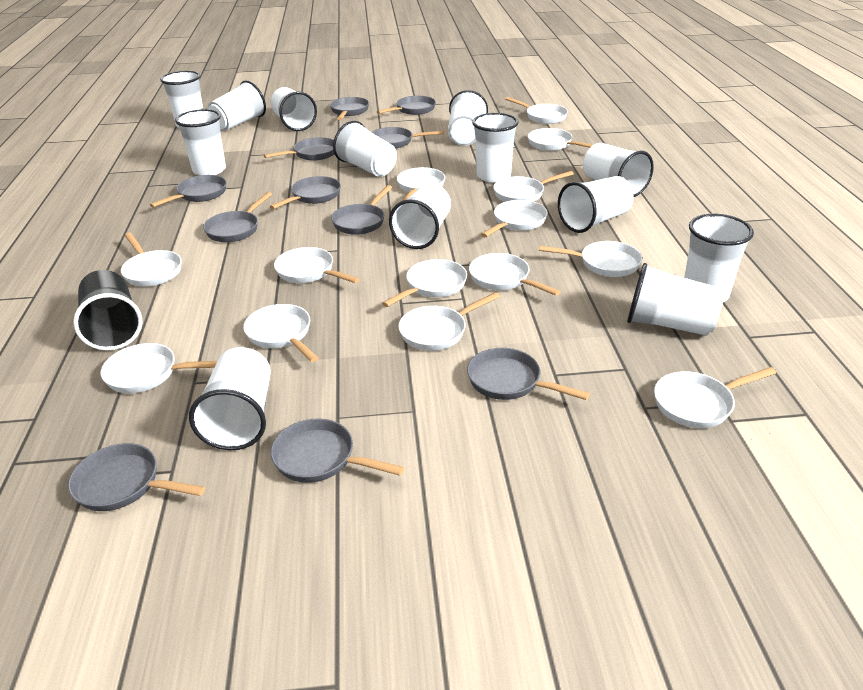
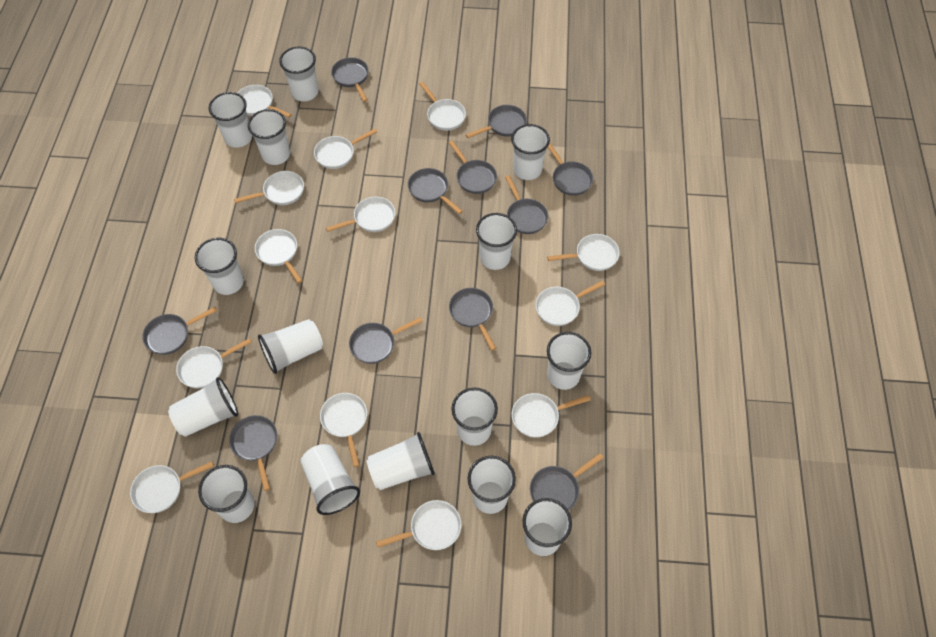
black cup: [73,270,142,350] = 1 -> none = 0
white cup: [160,71,203,128] [175,109,226,176] [189,347,271,450] [208,80,266,131] [271,87,317,131] [333,121,397,177] [389,184,451,249] [448,90,488,146] [472,113,518,183] [558,176,634,233] [583,143,654,197] [627,263,724,336] [684,214,754,302] = 13 -> [168,377,238,437] [195,238,244,295] [198,465,255,523] [209,92,252,148] [248,109,290,165] [258,319,323,374] [279,46,318,102] [300,444,360,515] [367,432,435,490] [452,387,498,446] [468,456,516,514] [476,213,517,270] [511,124,550,180] [522,498,572,556] [547,332,591,390] = 15
white pan: [101,343,217,393] [121,233,182,286] [243,304,319,362] [274,247,360,283] [382,259,467,307] [397,167,445,201] [398,292,500,351] [469,253,561,296] [481,200,548,237] [493,171,574,202] [505,97,568,124] [528,128,593,151] [539,241,642,277] [654,367,776,428] = 14 -> [130,461,214,513] [176,338,252,388] [234,171,304,205] [237,85,292,118] [255,229,303,283] [314,129,377,169] [320,393,367,467] [326,197,395,232] [376,500,462,550] [419,82,466,131] [512,393,591,438] [536,280,605,326] [547,234,620,271] = 13

